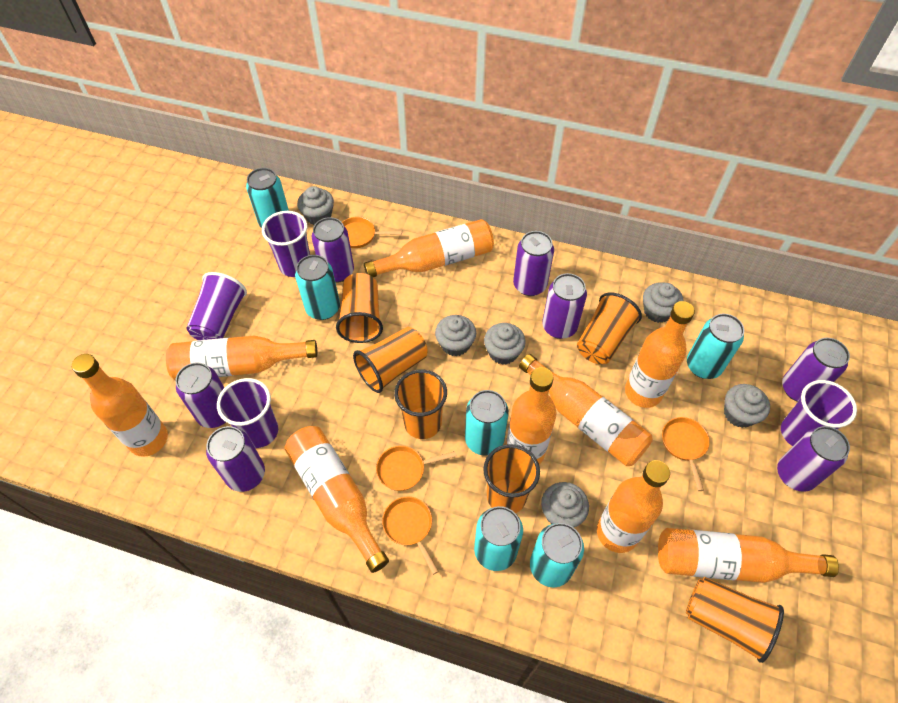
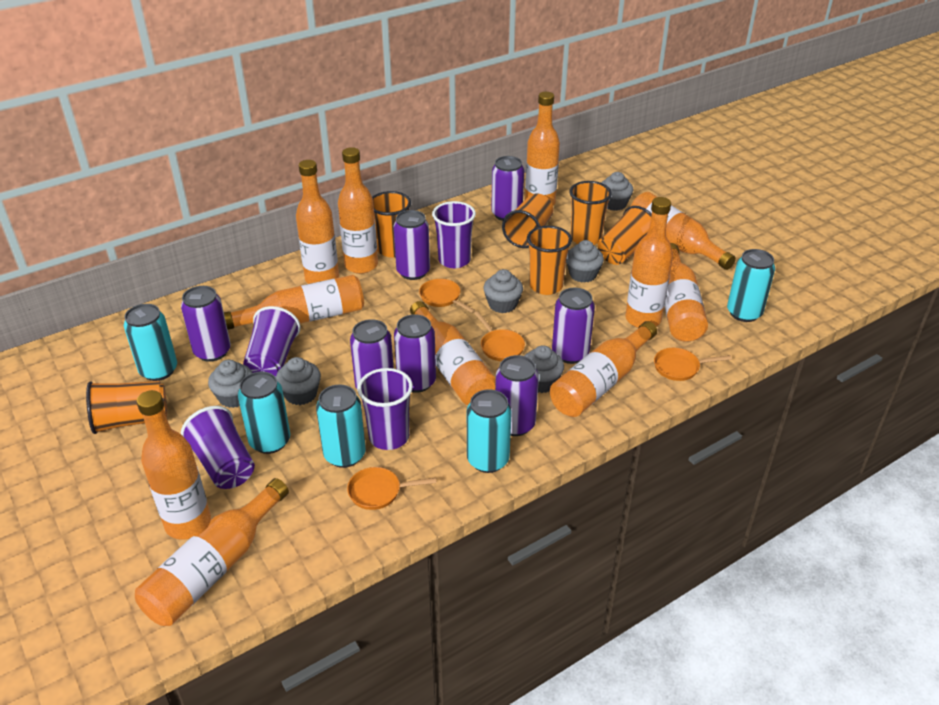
orange bottle: [72,354,168,457] [166,336,318,381] [285,426,389,573] [364,219,494,277] [506,367,557,464] [519,354,653,466] [597,460,670,553] [625,301,695,408] [658,528,839,583] = 9 -> [135,478,289,626] [136,390,211,540] [224,275,364,330] [296,160,339,284] [338,147,378,274] [410,301,496,405] [525,92,560,206] [550,321,657,417] [625,197,673,328] [631,192,736,270] [665,243,708,342] = 11
turquoise can: [246,168,289,228] [295,255,340,320] [465,390,509,456] [474,506,523,571] [530,523,584,587] [687,314,744,379] = 6 -> [124,304,177,381] [238,372,290,454] [316,385,366,468] [467,389,512,473] [727,249,775,322] = 5

